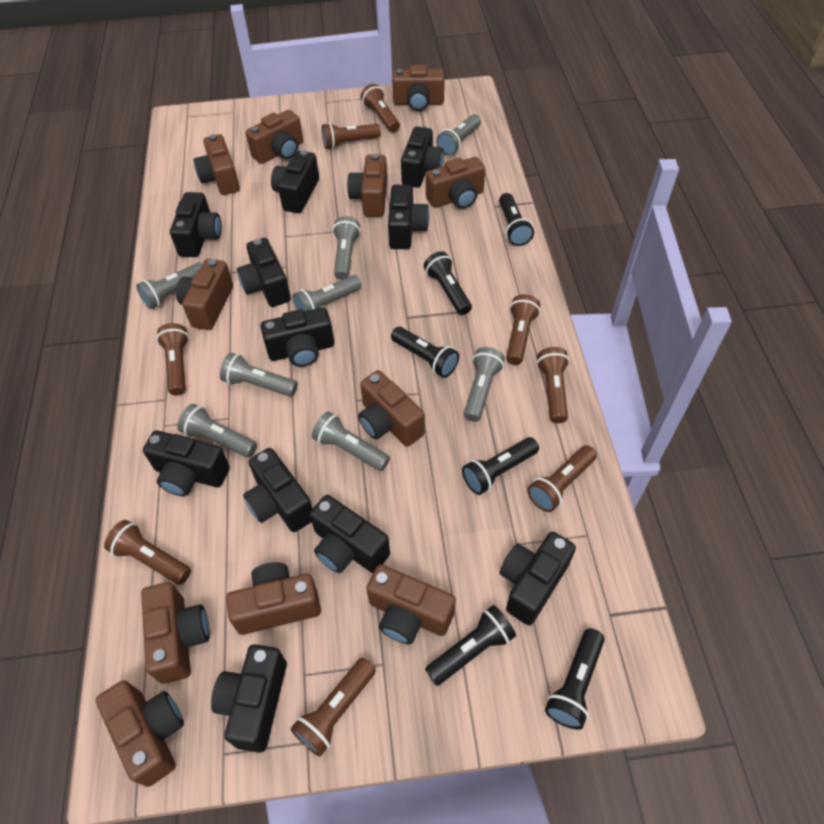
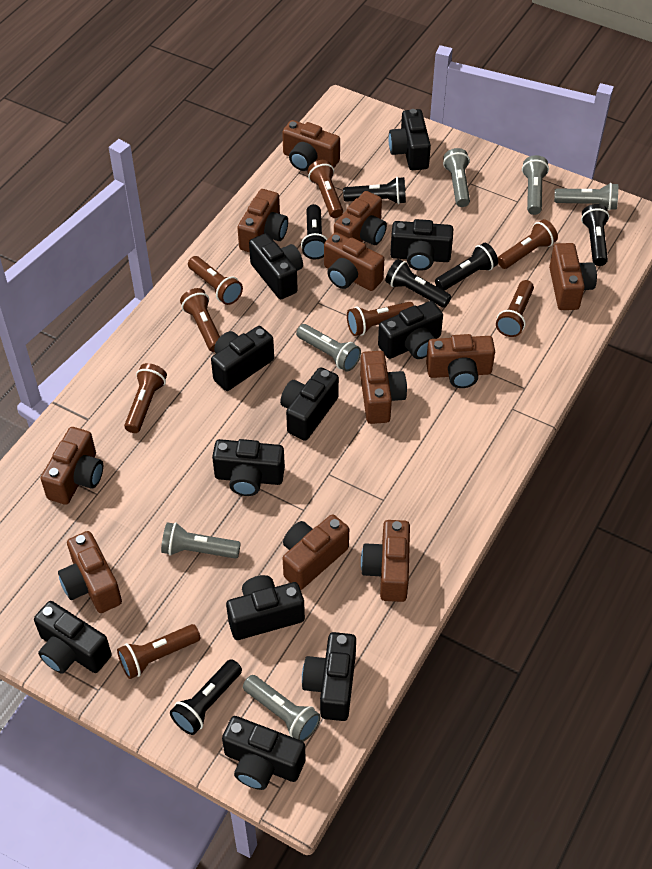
grey flashlight: [136,263,203,309] [178,404,257,458] [220,353,298,397] [293,275,362,312] [312,412,390,471] [333,216,361,280] [436,114,481,156] [464,347,505,422] = 8 -> [161,522,241,559] [243,675,321,742] [296,324,361,372] [443,148,470,207] [522,155,549,215] [554,183,618,210] = 6

